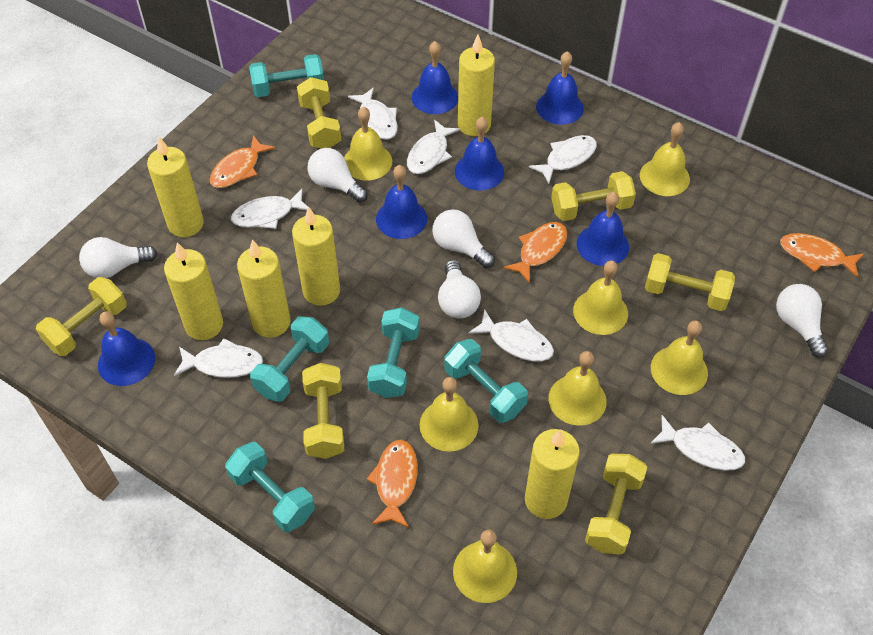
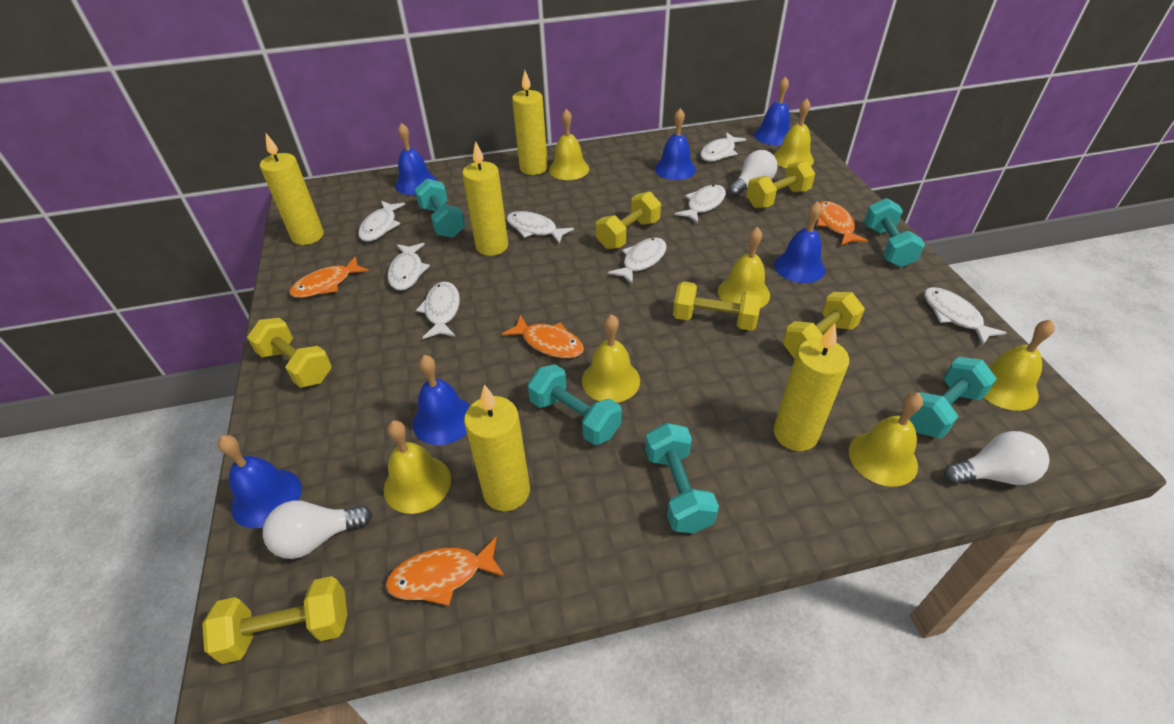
white fish: [174,338,263,378] [231,189,308,229] [348,87,398,140] [407,120,460,174] [469,309,554,362] [529,135,597,184] [650,415,745,471] = 7 -> [358,201,406,242] [388,243,430,291] [416,282,460,339] [507,211,574,244] [608,238,667,285] [675,185,726,223] [700,132,746,162] [924,287,1007,345] = 8
white light bulb: [79,237,158,278] [307,148,368,203] [432,209,495,268] [438,260,481,319] [776,284,828,358] = 5 -> [263,500,372,559] [729,150,778,196] [944,431,1049,485] = 3
yellow candle: [147,137,204,237] [164,242,223,340] [237,239,291,338] [292,206,340,306] [458,35,495,136] [525,429,580,519] = 6 -> [260,133,324,245] [462,141,508,256] [464,385,530,511] [512,70,548,175] [774,323,849,451] = 5

